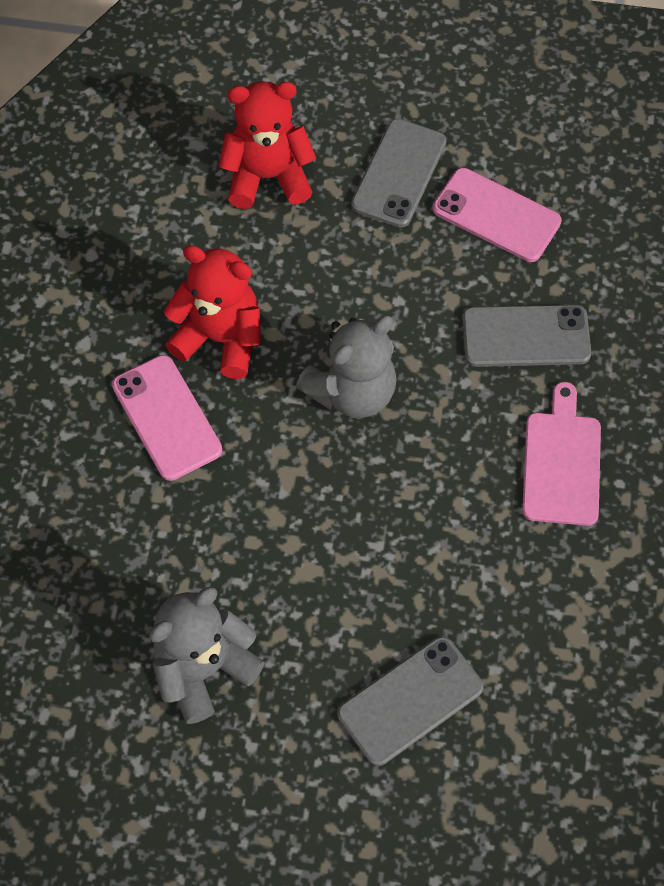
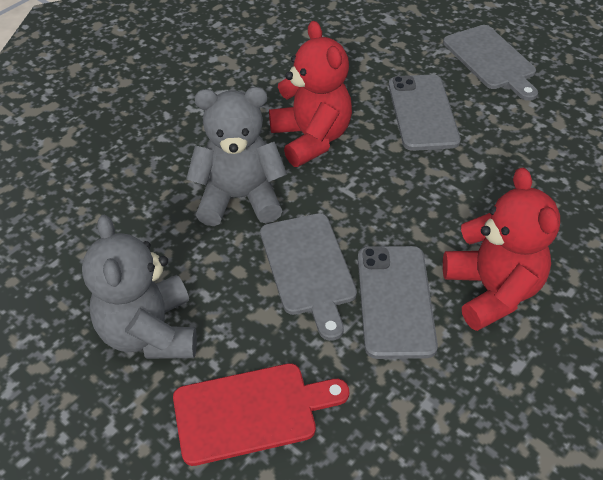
grey cutting board: none = 0 -> [260,213,357,341] [443,25,538,101] = 2
grey phone: [337,636,484,766] [351,119,447,228] [462,305,591,367] = 3 -> [358,246,438,359] [389,74,461,151] = 2
pink cutting board: [522,382,601,526] = 1 -> none = 0
pink phone: [112,355,222,481] [433,168,562,262] = 2 -> none = 0
red cutting board: none = 0 -> [173,363,349,466] = 1

